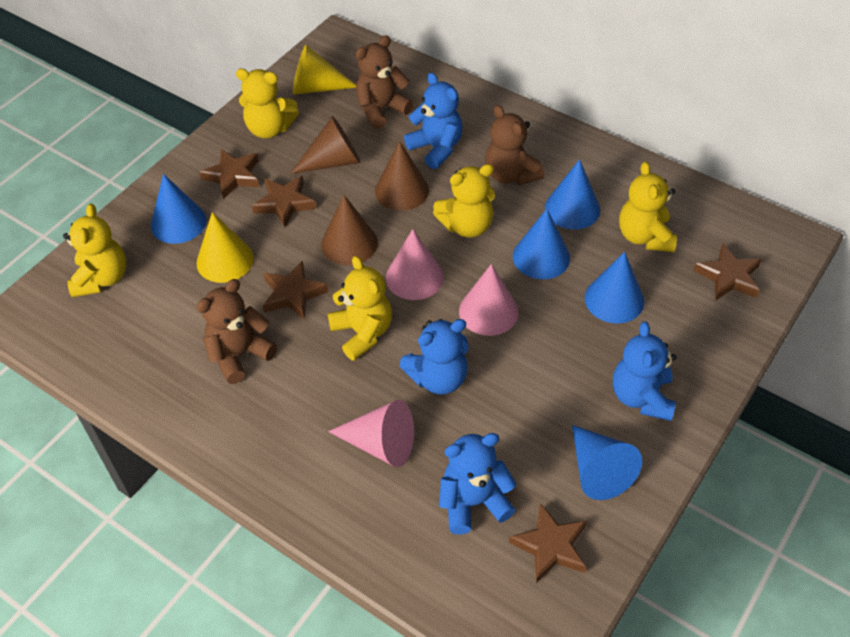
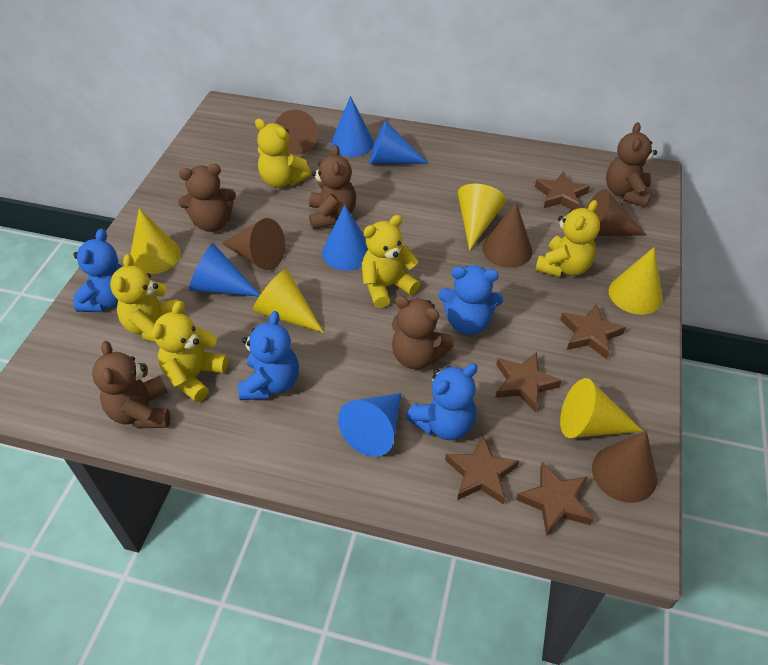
brown cone: [290,116,360,174] [321,195,378,265] [375,141,429,211] = 3 -> [222,218,285,270] [275,110,318,155] [482,202,533,268] [586,189,646,236] [592,431,657,503] = 5
brown teddy bear: [197,279,277,384] [355,36,414,129] [485,105,544,185] = 3 -> [92,341,170,429] [178,164,236,232] [309,145,356,230] [392,295,454,369] [606,122,657,208] = 5
pink cone: [328,400,414,467] [386,229,444,300] [459,264,519,336] = 3 -> none = 0
yellow cone: [196,212,254,283] [293,45,356,95] = 2 -> [130,208,181,274] [253,269,324,333] [458,184,506,251] [560,378,643,438] [609,247,663,315] = 5

